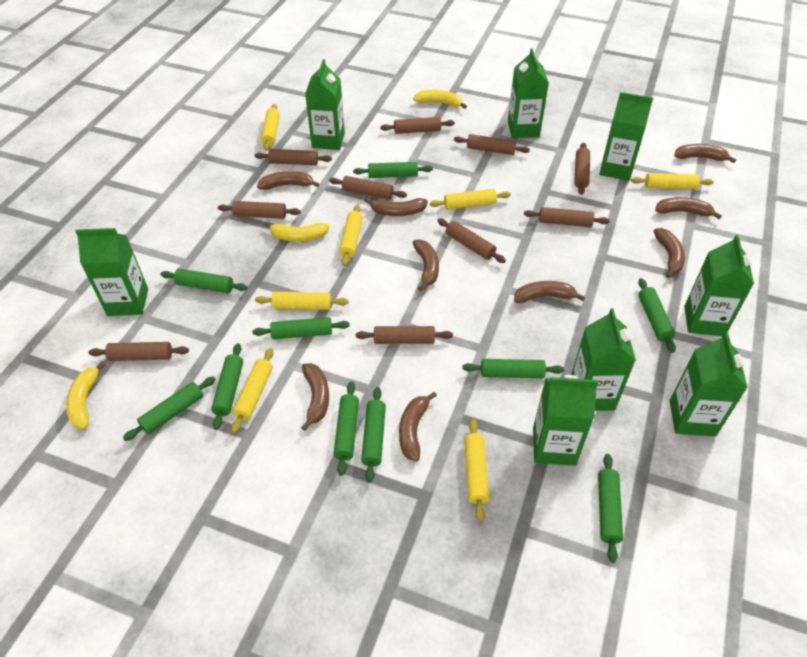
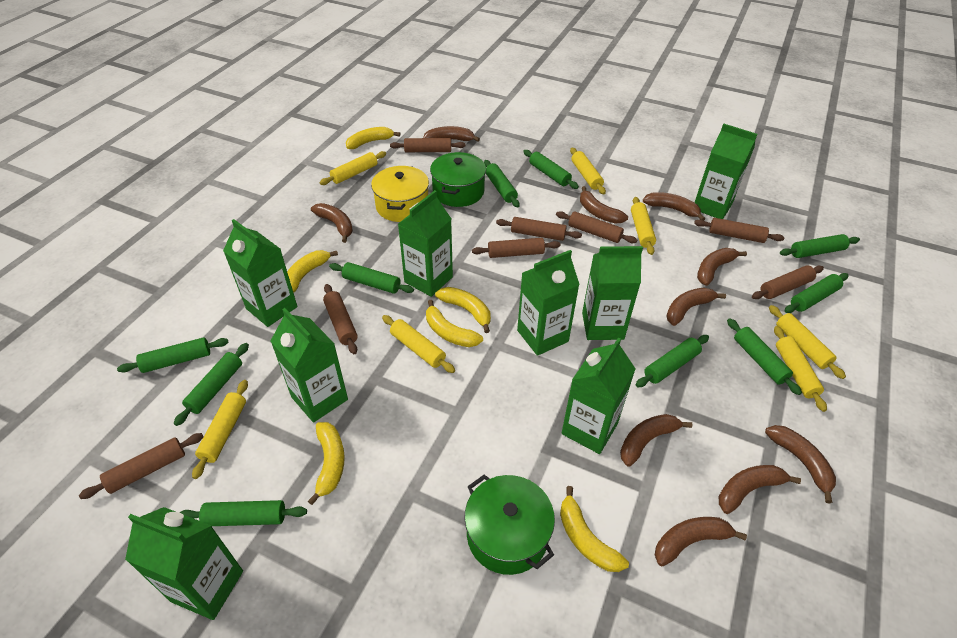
brown banana: [257,171,319,190] [301,363,329,431] [364,198,428,216] [399,392,437,461] [413,240,439,291] [514,281,585,303] [654,228,685,278] [655,197,722,219] [674,144,736,163] = 9 -> [311,203,353,243] [423,126,480,141] [580,186,628,224] [620,414,692,467] [643,192,705,220] [655,517,747,566] [666,288,726,326] [697,248,747,286] [719,465,801,514] [765,425,836,504] = 10
brown rolling pin: [89,342,189,361] [218,201,301,219] [254,149,332,165] [329,176,407,200] [356,326,453,344] [380,117,455,134] [437,218,506,263] [454,134,530,155] [524,207,610,227] [574,143,590,194] = 10 -> [79,433,204,499] [323,284,358,354] [390,138,465,152] [472,238,560,258] [496,217,582,241] [556,211,637,243] [694,218,784,243] [752,266,824,299] = 8
green pot: none = 0 -> [430,152,486,207] [464,474,555,575] = 2
yellow banana: [66,362,106,429] [264,222,329,241] [413,90,467,109] = 3 -> [287,250,338,293] [308,422,345,505] [346,127,400,149] [426,300,483,347] [435,287,491,333] [560,486,629,572] = 6
yellow pot: none = 0 -> [371,166,429,222] = 1

